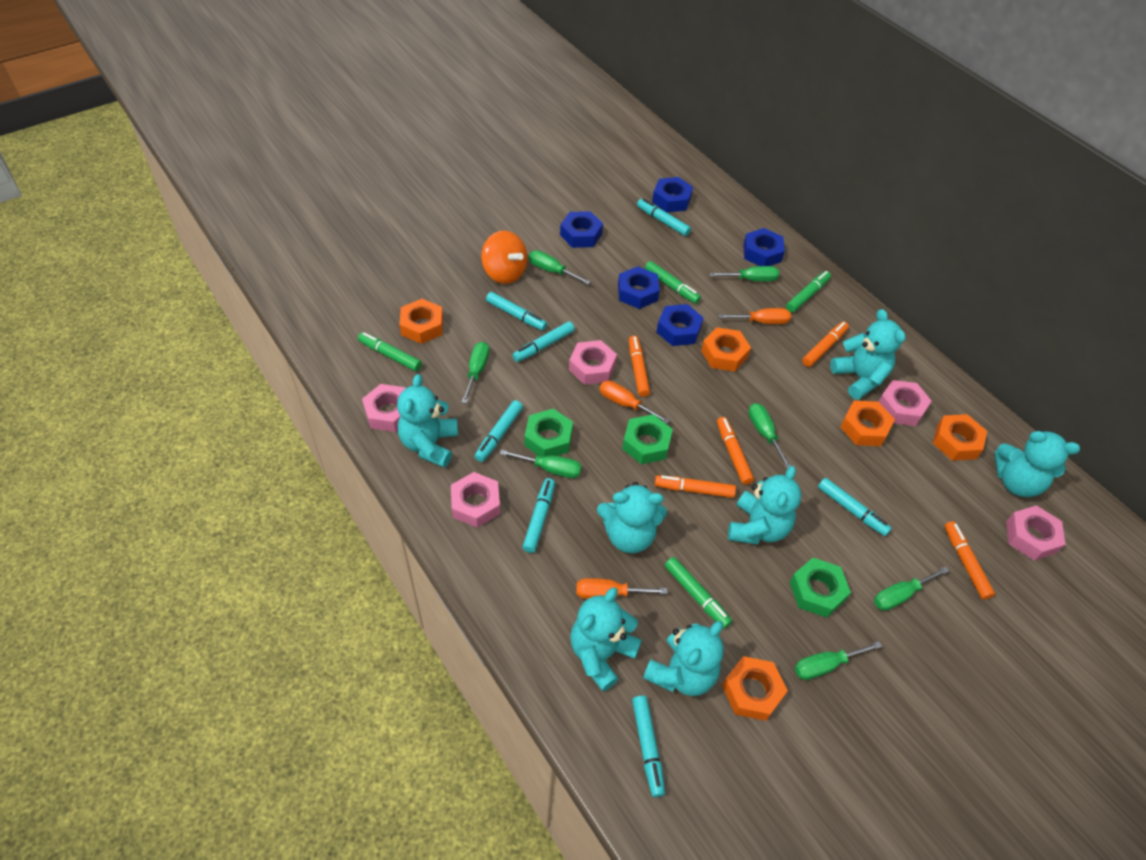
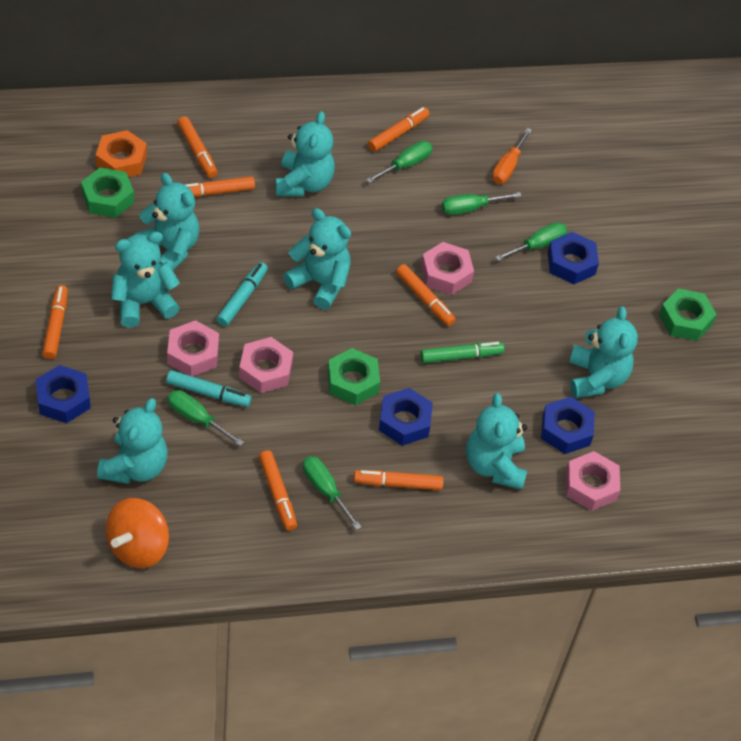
blue nut: [560,211,603,248] [618,266,660,309] [652,177,693,212] [657,304,704,346] [743,228,785,266] = 5 -> [35,365,90,423] [379,388,433,446] [541,397,595,454] [548,232,599,284] = 4
green marker: [358,332,422,371] [645,261,701,304] [665,557,732,628] [786,271,831,313] = 4 -> [420,342,504,363] = 1
green screwdriver: [462,342,489,404] [500,450,582,478] [529,250,591,284] [710,266,779,281] [748,403,791,469] [795,641,882,680] [874,566,949,611] = 7 -> [168,390,244,446] [303,456,361,530] [366,141,432,183] [441,192,522,215] [495,222,567,261] = 5
orange marker: [629,336,650,397] [655,475,736,498] [717,417,754,485] [802,322,849,367] [944,521,995,600] = 5 -> [42,285,68,359] [177,116,218,178] [185,176,255,197] [259,450,297,531] [354,470,444,490] [368,107,430,152] [396,264,456,326] = 7
orange nut: [399,299,443,344] [701,327,751,372] [722,656,788,721] [840,401,895,446] [933,414,987,461] = 5 -> [96,130,147,177] = 1
orange screwdriver: [576,578,668,599] [600,381,670,423] [719,308,791,324] = 3 -> [492,128,532,184] = 1
pink nut: [362,384,406,432] [451,472,500,528] [569,340,617,385] [879,380,931,426] [1006,505,1066,560] = 5 -> [167,320,219,376] [239,337,293,393] [421,242,474,295] [566,451,620,511] = 4
turquoise marker: [474,400,523,462] [486,292,547,331] [512,321,575,362] [522,478,555,553] [632,695,665,797] [637,199,691,236] [818,478,892,536] = 7 -> [166,370,252,407] [217,262,268,326] = 2

